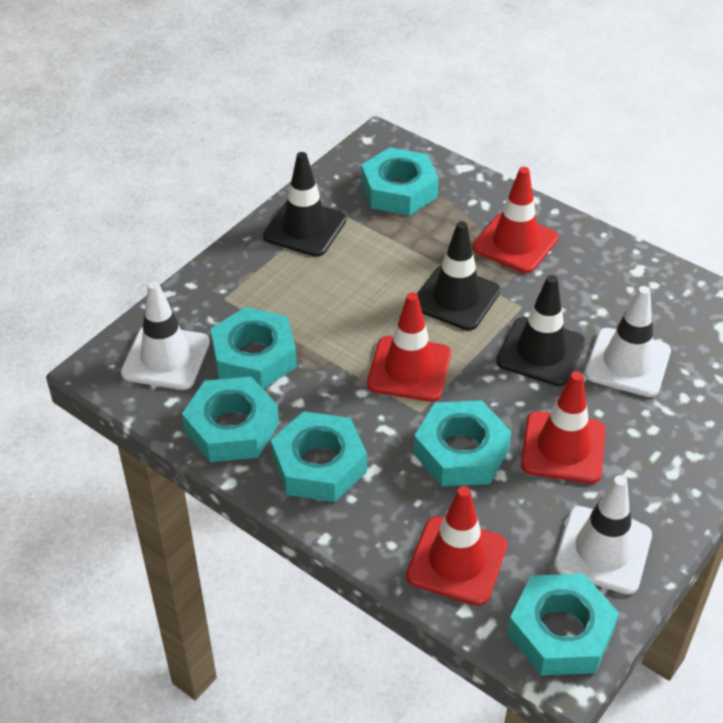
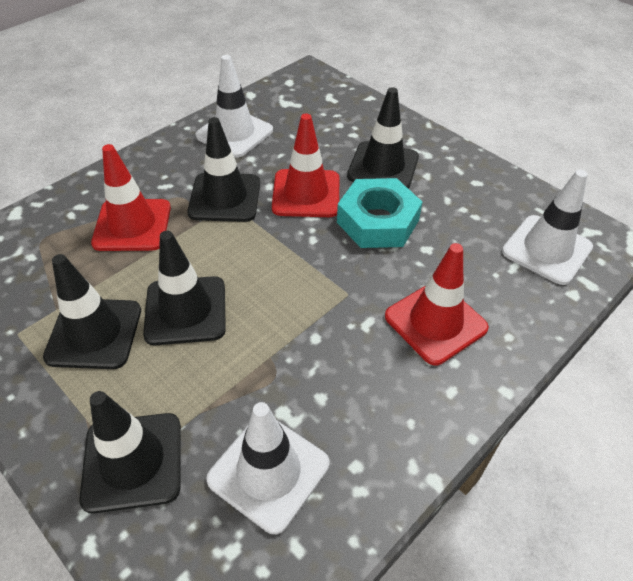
black traffic cone: [263,152,347,257] [417,221,501,331] [496,275,585,386] = 3 -> [43,254,141,369] [79,391,181,514] [143,231,226,345] [187,117,260,222] [347,87,419,189] = 5
red traffic cone: [367,292,451,402] [406,486,507,606] [472,167,558,273] [521,371,606,484] = 4 -> [91,144,171,251] [272,114,339,217] [385,243,489,365] = 3
turquoise nut: [182,377,279,462] [211,307,297,389] [271,411,367,502] [361,147,439,215] [414,401,511,486] [507,574,619,675] = 6 -> [337,178,422,248] = 1

